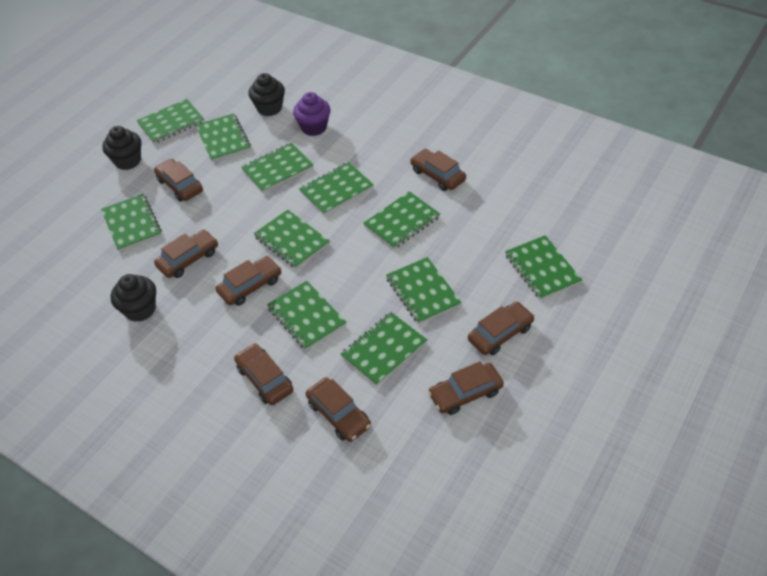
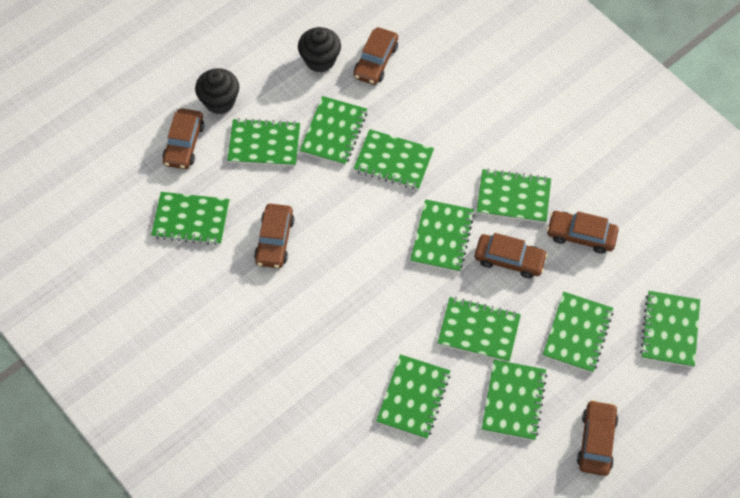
black cupcake: [102,126,141,170] [111,274,156,322] [248,73,285,116] = 3 -> [195,68,239,114] [298,27,341,73] = 2
brown car: [154,159,203,201] [154,230,218,278] [216,256,281,306] [234,343,294,405] [306,377,371,442] [410,149,466,191] [428,361,504,415] [468,302,534,355] = 8 -> [162,108,204,169] [254,204,294,268] [353,27,398,85] [475,233,548,278] [547,211,619,254] [577,400,618,476] = 6
purple cupcake: [293,92,331,136] = 1 -> none = 0

